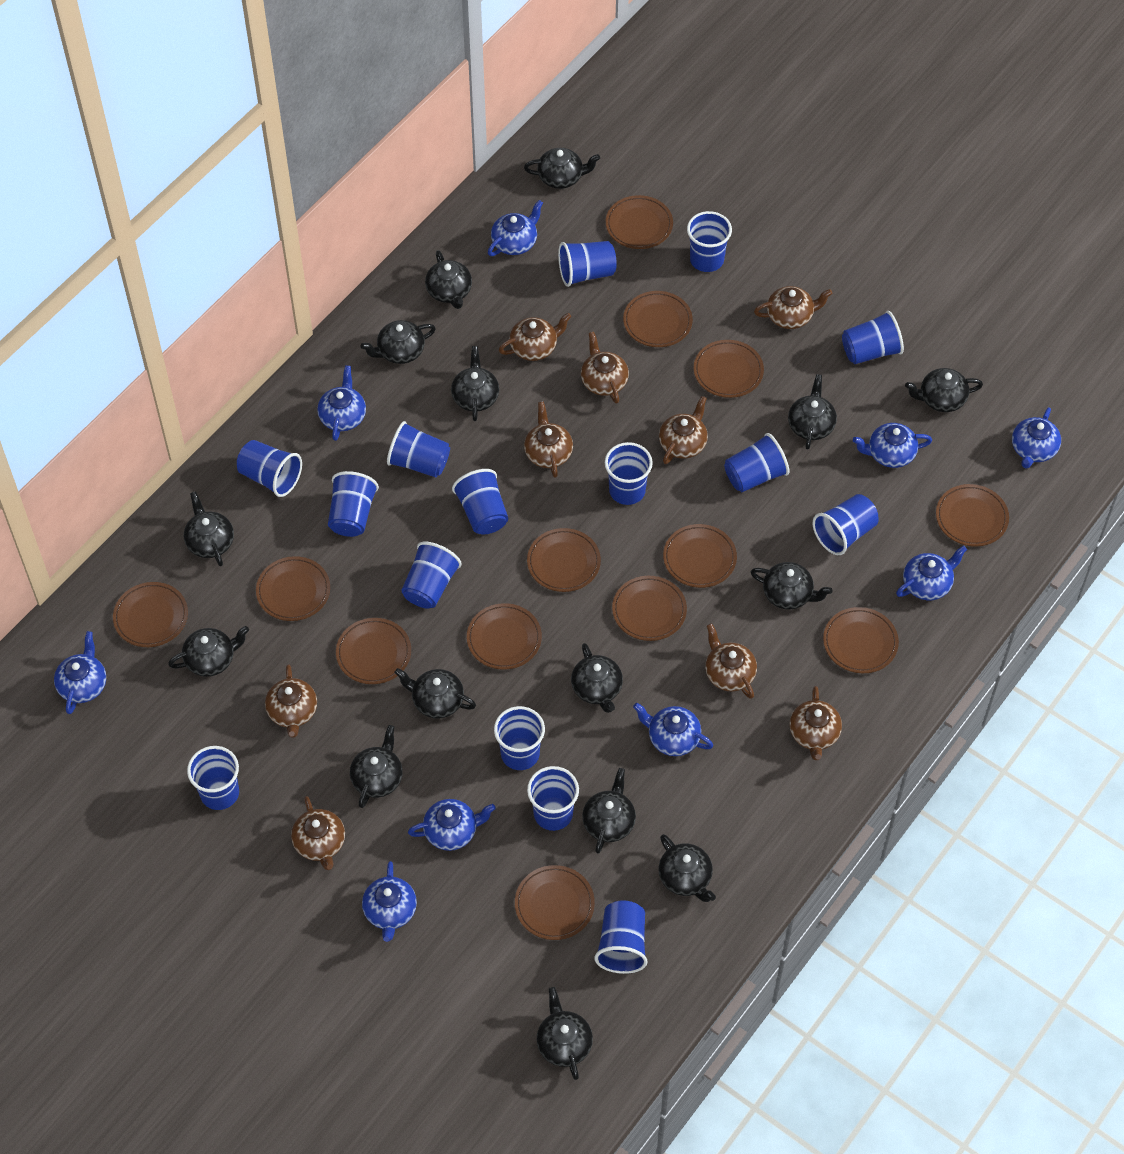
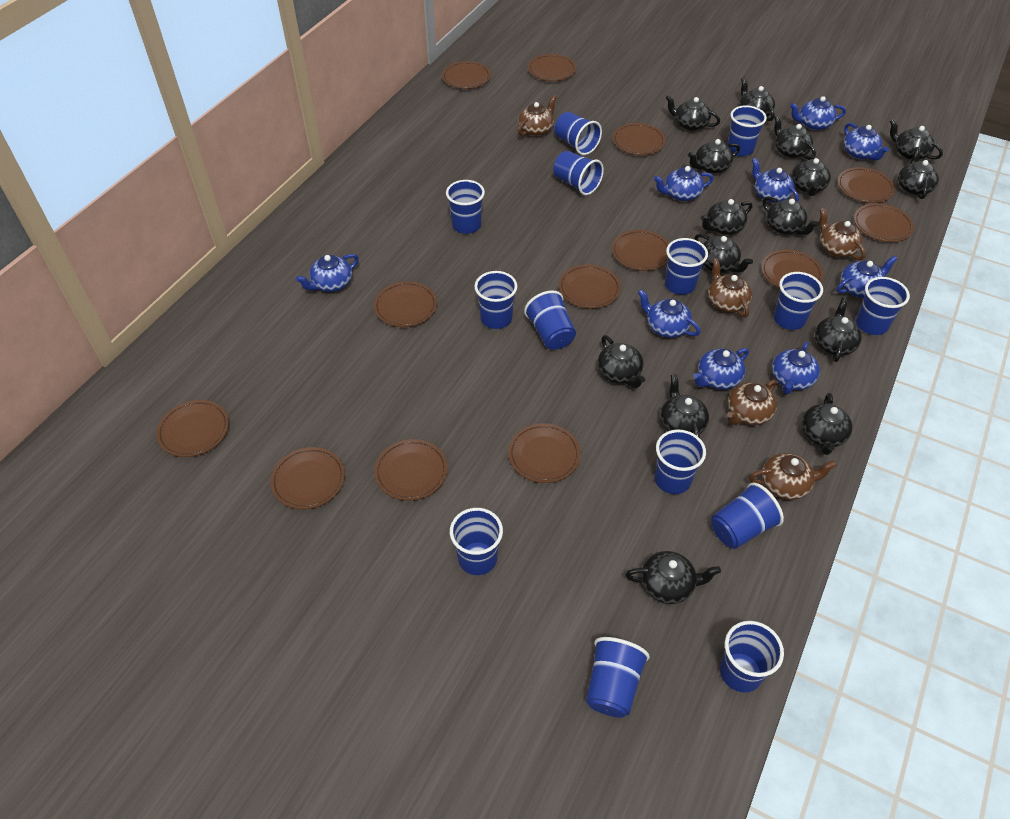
blue cup: [187,746,239,810] [237,440,302,497] [328,471,379,537] [387,421,450,477] [401,542,462,609] [452,469,508,535] [494,706,545,770] [527,766,579,831] [558,241,617,287] [594,900,647,974] [605,442,653,505] [687,211,732,272] [724,433,789,492] [813,494,879,555] [842,311,904,364] = 15 -> [446,180,485,234] [450,508,503,575] [474,271,517,329] [524,290,576,349] [553,151,604,195] [555,112,602,155] [586,637,650,718] [655,429,706,494] [665,238,708,295] [711,483,784,549] [720,621,784,693] [727,105,767,156] [773,272,823,330] [856,277,910,335] = 14
brown teapot: [265,664,317,738] [291,796,345,870] [499,313,571,361] [524,402,573,478] [581,332,629,404] [659,396,708,464] [705,623,757,699] [754,286,833,329] [789,686,842,760] = 9 -> [518,95,557,136] [708,258,752,318] [727,380,777,425] [749,453,837,500] [819,208,866,260] = 5

